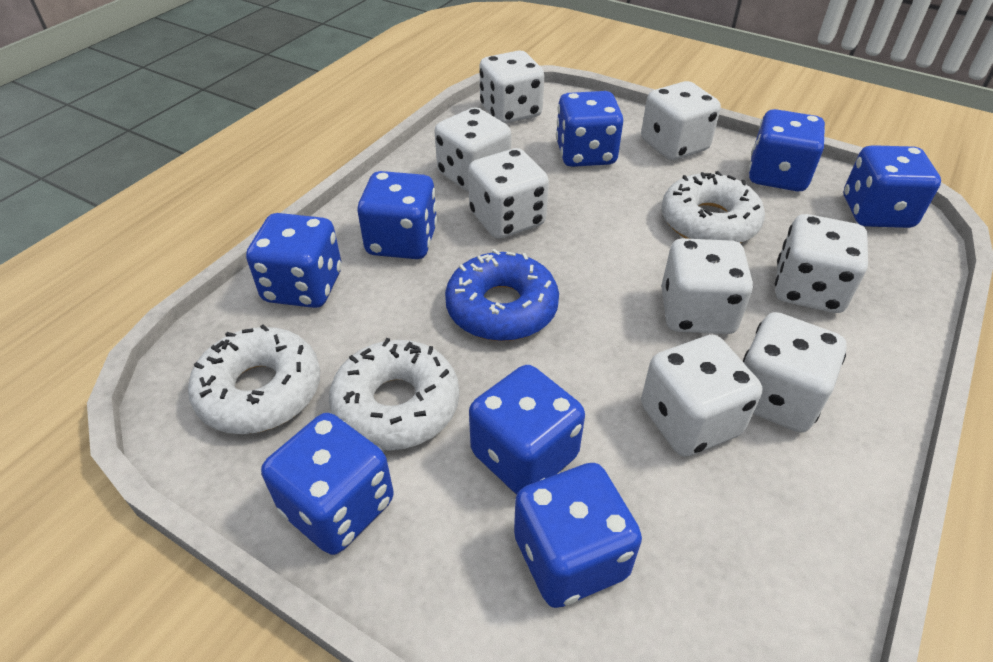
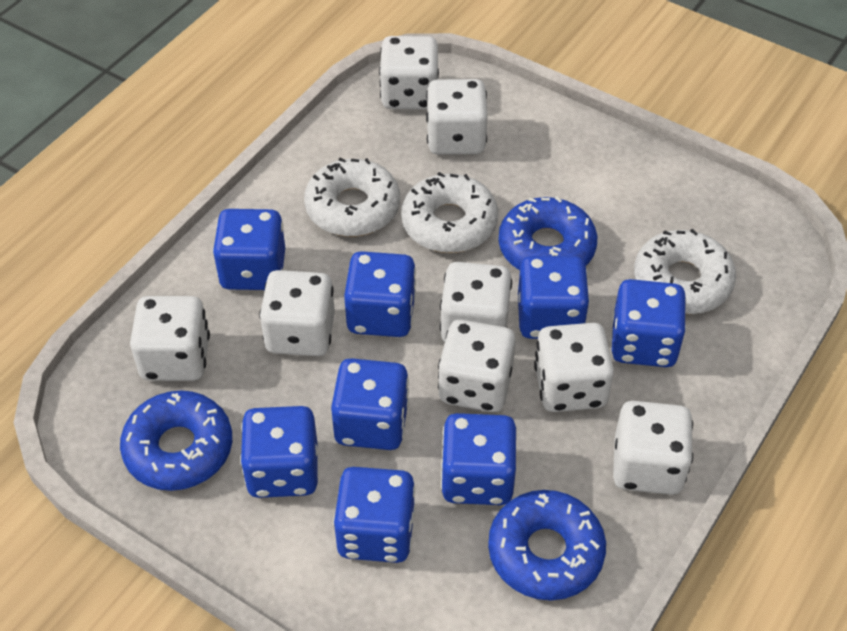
blue donut: [445,249,559,341] = 1 -> [120,391,232,491] [488,490,606,600] [498,196,597,270] = 3

